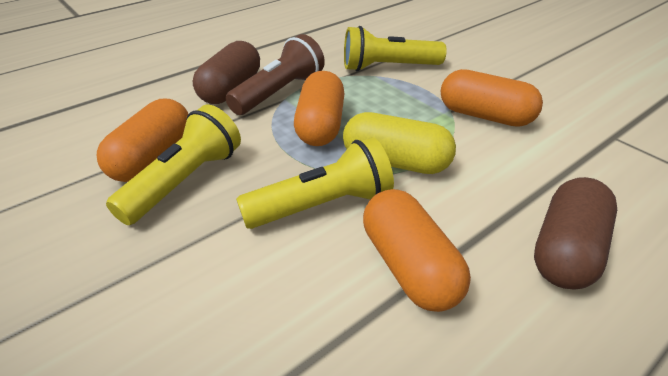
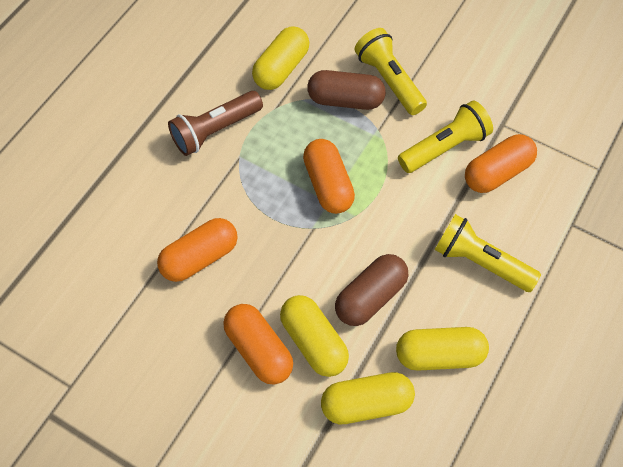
yellow capsule: [343,112,456,174] = 1 -> [252,26,309,90] [280,295,349,377] [321,372,415,424] [396,327,489,371] = 4

